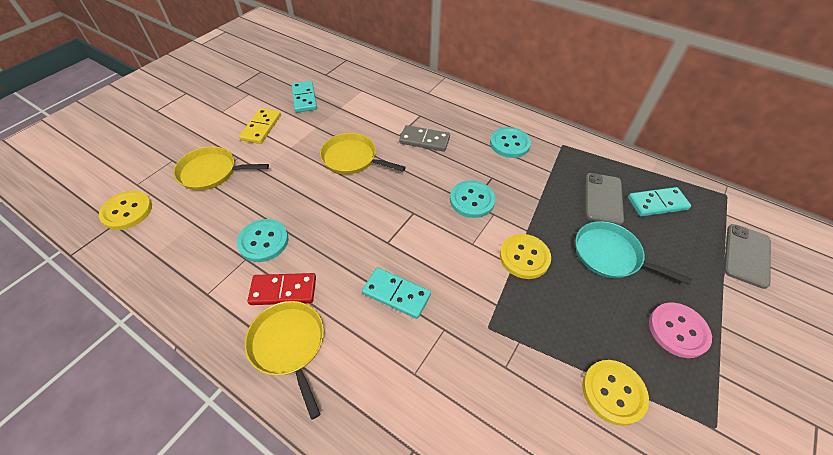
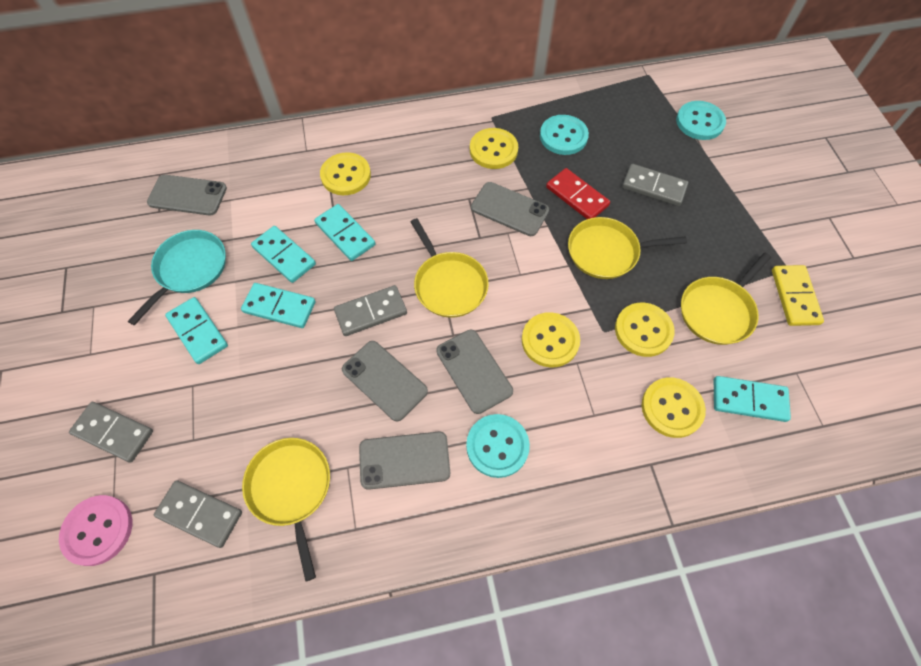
grey domino: [399,125,450,152] = 1 -> [69,402,153,463] [154,480,242,548] [334,285,407,336] [622,164,688,206] = 4
grey phone: [586,173,624,225] [724,224,771,289] = 2 -> [147,175,227,216] [342,341,428,422] [359,432,450,490] [436,330,513,414] [471,182,549,236] = 5
turquoise domino: [291,81,317,113] [362,267,431,319] [628,187,691,216] = 3 -> [165,297,228,364] [241,283,315,328] [251,226,316,283] [314,204,375,261] [714,376,791,422] = 5
yellow button: [99,191,152,230] [500,234,551,279] [582,360,649,426] = 3 -> [320,152,371,195] [470,128,518,169] [522,312,580,368] [615,303,675,357] [642,378,706,438] = 5
yellow pan: [173,146,269,190] [245,301,324,420] [320,133,406,174] = 3 -> [242,438,330,582] [411,218,489,318] [568,217,687,279] [681,253,771,345] = 4

